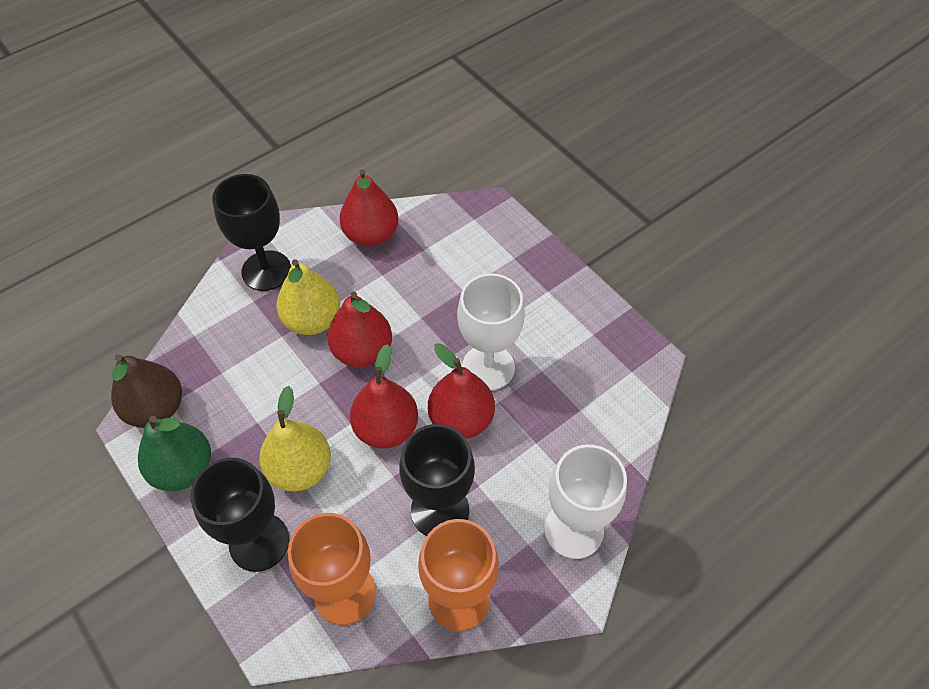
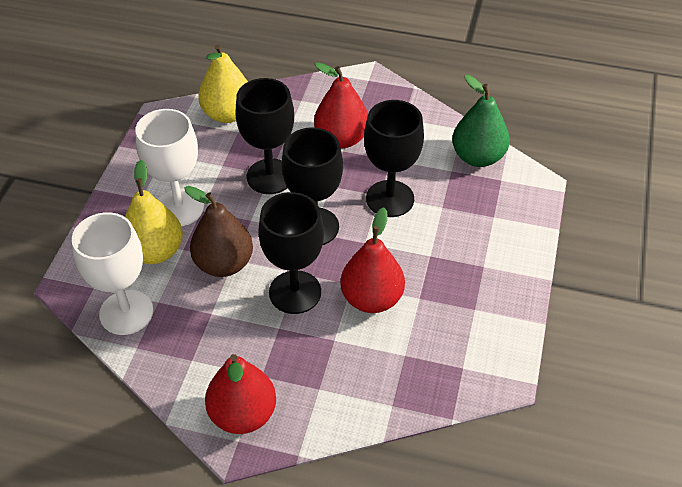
black goblet: [190,458,289,572] [212,174,291,291] [399,424,475,536] = 3 -> [235,78,294,194] [258,192,324,314] [282,127,343,245] [364,100,424,217] = 4
orange goblet: [288,513,376,625] [418,519,499,631] = 2 -> none = 0
red pear: [327,292,392,367] [339,169,399,247] [350,344,418,449] [428,343,495,439] = 4 -> [205,354,276,434] [314,62,368,148] [340,208,405,313] = 3

